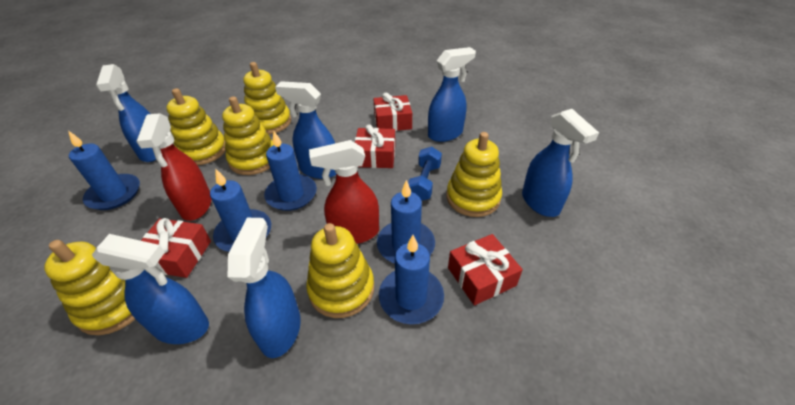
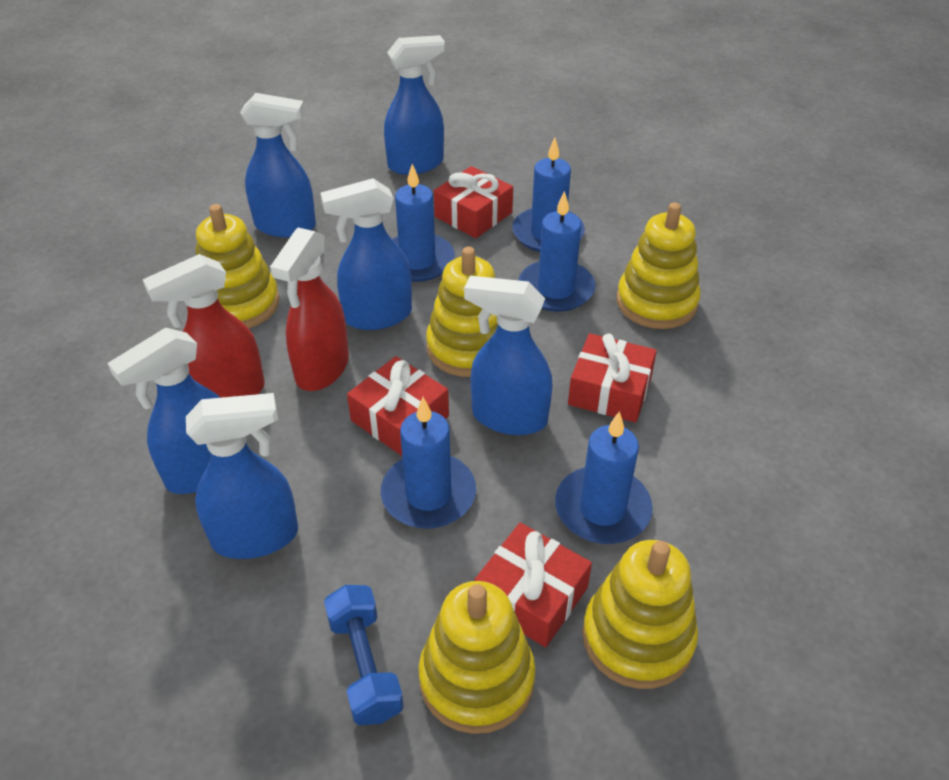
yellow stacking toy: [44,240,135,335] [166,88,226,165] [222,96,273,175] [243,62,291,134] [306,223,374,318] [447,132,502,217] = 6 -> [195,204,279,328] [418,581,536,734] [426,247,498,377] [582,540,698,689] [617,202,701,329] = 5

